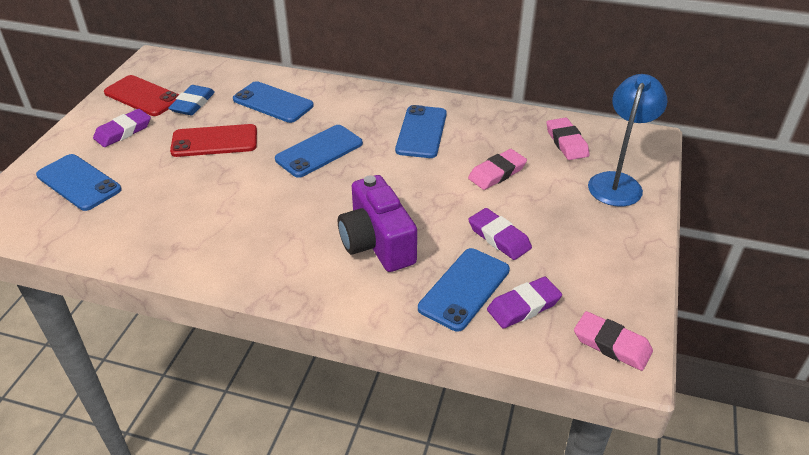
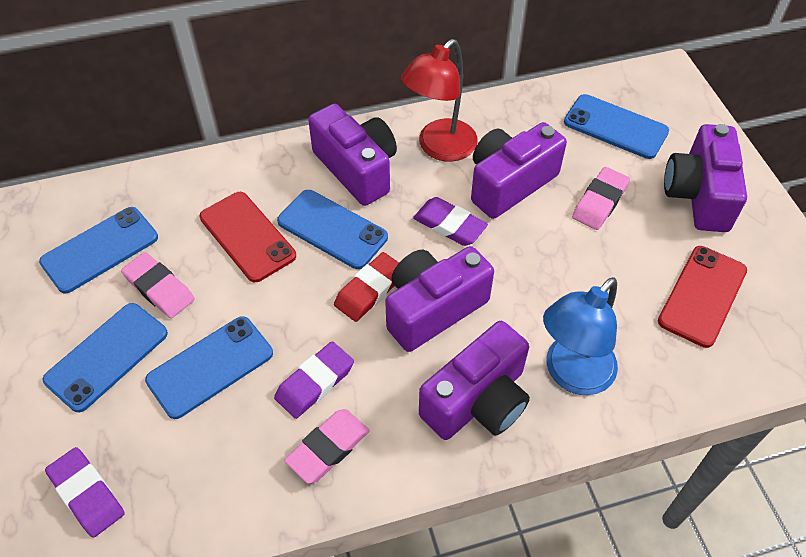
blue eraser: [168,85,215,115] = 1 -> none = 0
purple camera: [338,175,417,272] = 1 -> [308,104,397,206] [385,246,494,352] [419,321,530,440] [471,122,567,219] [664,124,747,232] = 5
red eraser: none = 0 -> [334,252,399,322] = 1
red lamp: none = 0 -> [401,39,478,162] = 1

